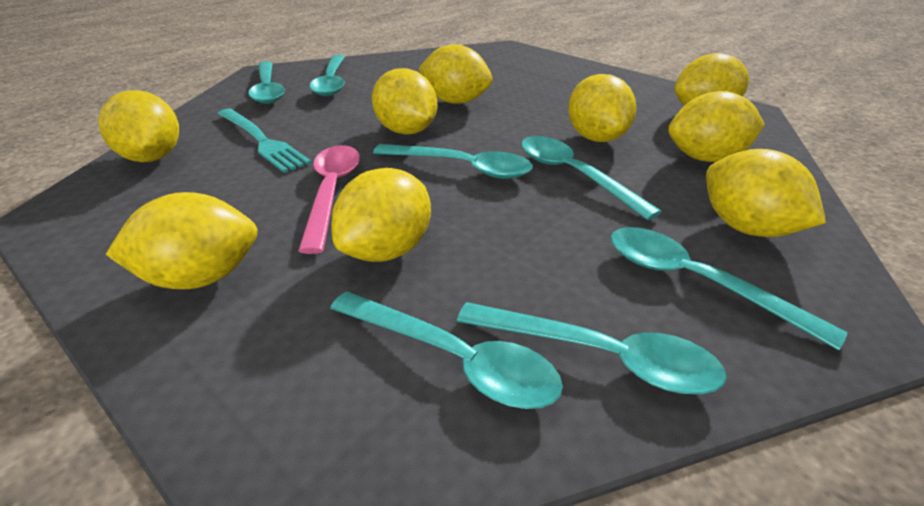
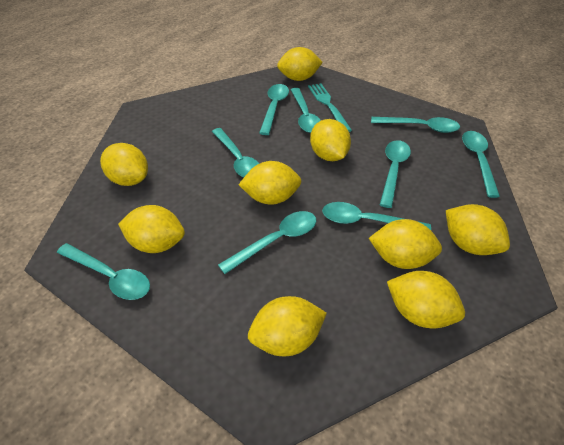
pink spoon: [298,145,360,254] = 1 -> none = 0
turquoise spoon: [248,61,285,104] [310,55,345,96] [330,291,563,409] [373,144,532,179] [457,302,727,394] [521,136,662,220] [611,227,848,350] = 7 -> [57,243,150,300] [212,128,259,178] [218,211,316,274] [259,84,289,135] [291,88,321,133] [322,202,431,230] [371,117,460,133] [380,140,411,208] [462,131,500,198] = 9

